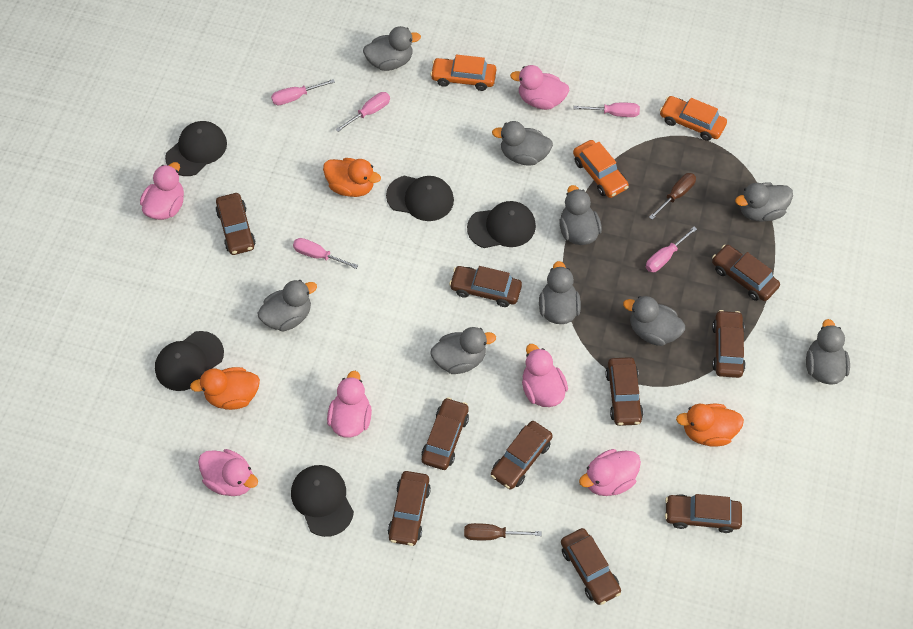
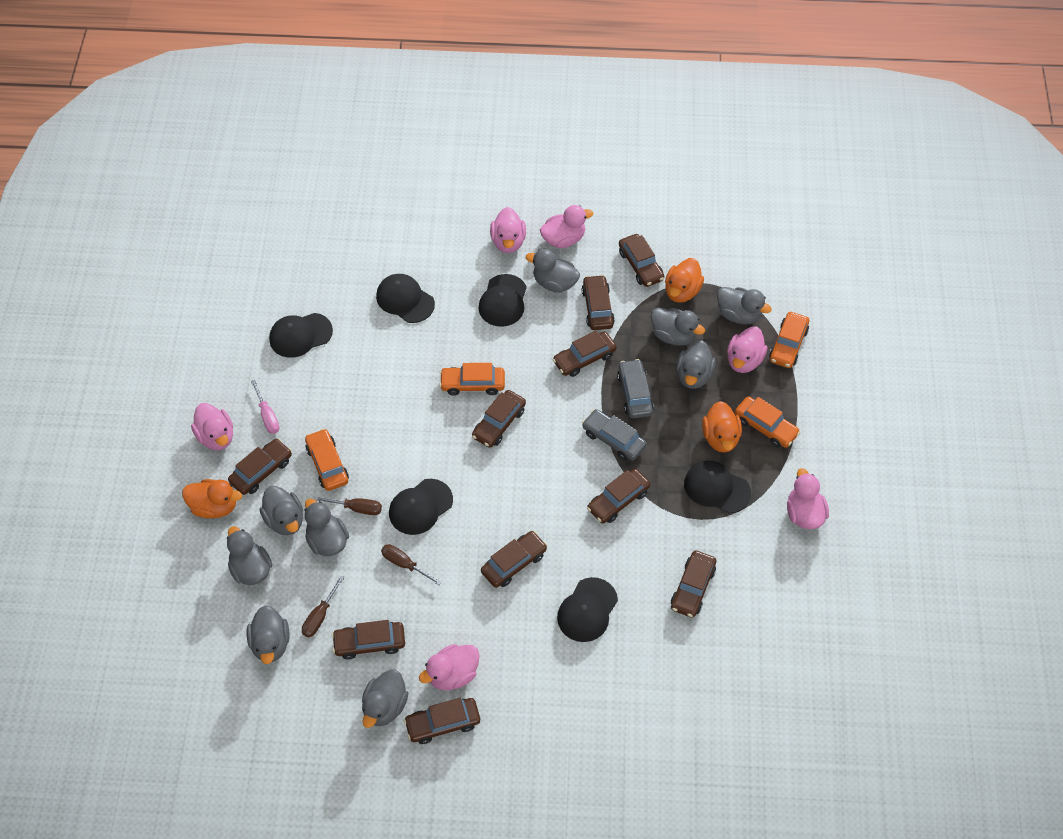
black cap: [155,331,224,391] [165,121,227,176] [291,465,354,537] [386,176,454,221] [467,201,536,248] = 5 -> [269,313,333,358] [376,274,435,323] [389,479,453,535] [478,274,527,327] [557,577,618,642] [684,460,751,514] = 6
brown screwdriver: [464,523,542,540] [649,173,696,220] = 2 -> [302,576,345,637] [314,496,382,515] [381,544,442,585] = 3
grey car: none = 0 -> [582,409,646,461] [617,359,654,418] = 2
orange car: [430,55,496,91] [573,140,629,198] [659,96,727,141] = 3 -> [305,429,349,491] [439,363,505,396] [735,396,800,448] [769,312,809,368] = 4
pink screwdriver: [271,79,335,105] [293,238,358,269] [335,92,390,132] [573,103,640,117] [646,227,697,272] = 5 -> [251,380,280,434] = 1

